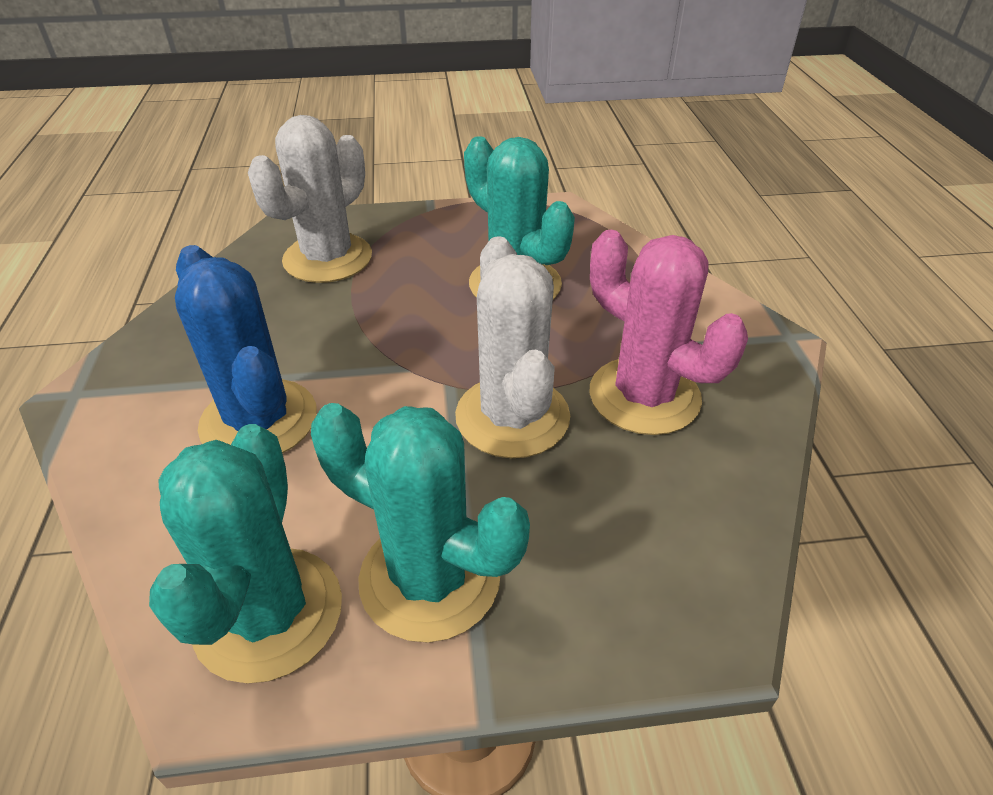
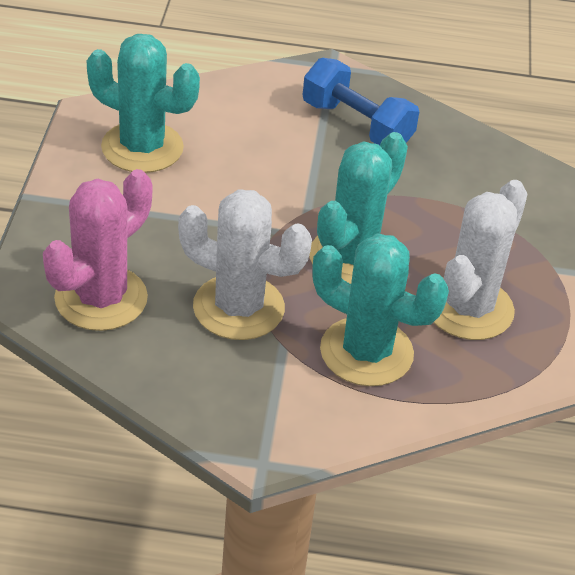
blue cactus: [175,245,317,454] = 1 -> none = 0
blue dumbbell: none = 0 -> [303,58,419,145] = 1

